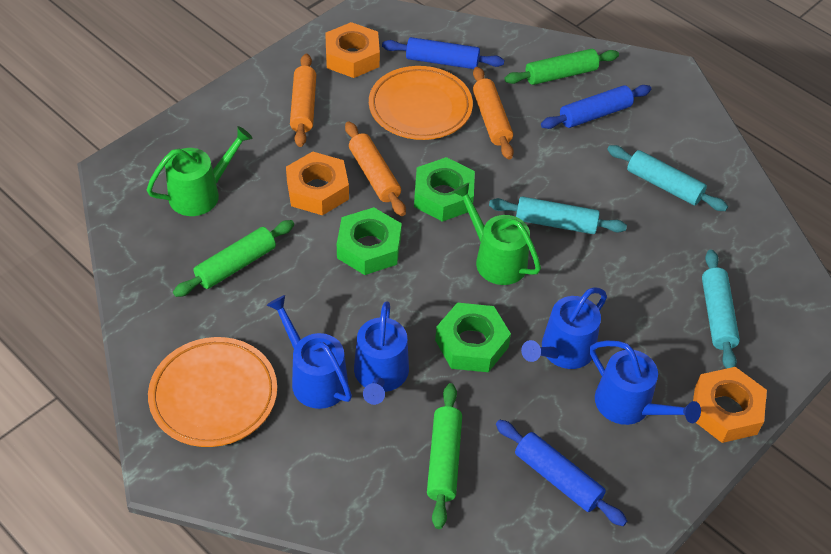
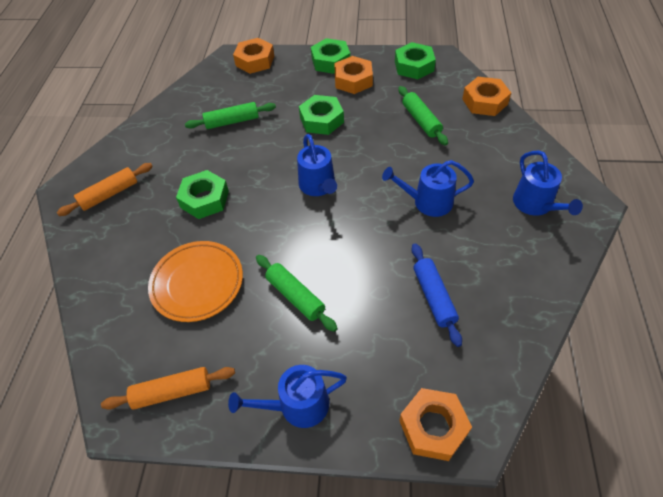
blue rolling pin: [382,37,504,69] [496,420,627,526] [541,85,651,129] = 3 -> [411,243,462,347] = 1
green nut: [337,207,402,275] [414,157,475,222] [435,303,511,372] = 3 -> [176,170,229,219] [299,95,344,135] [311,38,350,74] [395,42,436,79] = 4
green watering can: [147,126,253,216] [453,183,541,285] = 2 -> none = 0
orange nut: [286,151,349,215] [325,22,380,78] [693,367,767,443] = 3 -> [233,38,274,74] [334,56,373,94] [399,388,472,461] [462,77,511,116] = 4
orange plate: [148,337,277,447] [369,66,473,140] = 2 -> [148,241,243,322] = 1
orange rolling pin: [290,54,316,147] [345,121,406,216] [473,67,514,160] = 3 -> [57,163,153,216] [101,367,235,410] = 2
turquoise rolling pin: [489,196,627,234] [607,145,728,211] [702,250,740,369] = 3 -> none = 0

